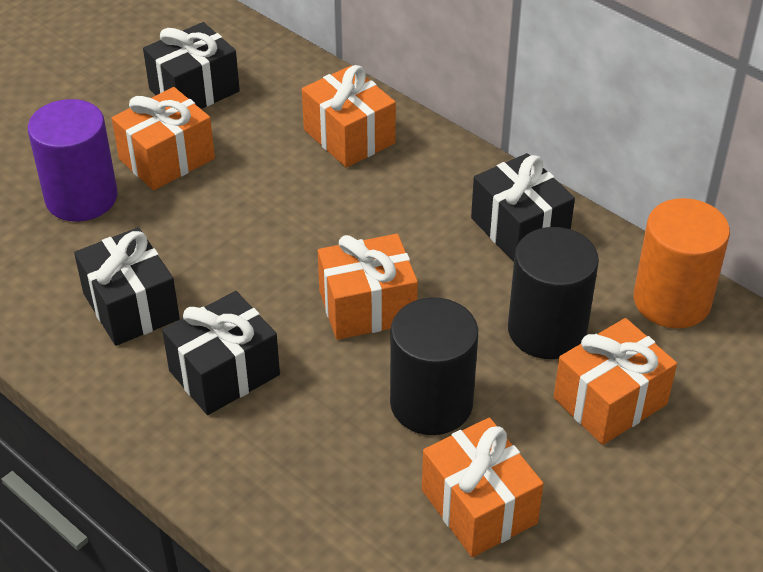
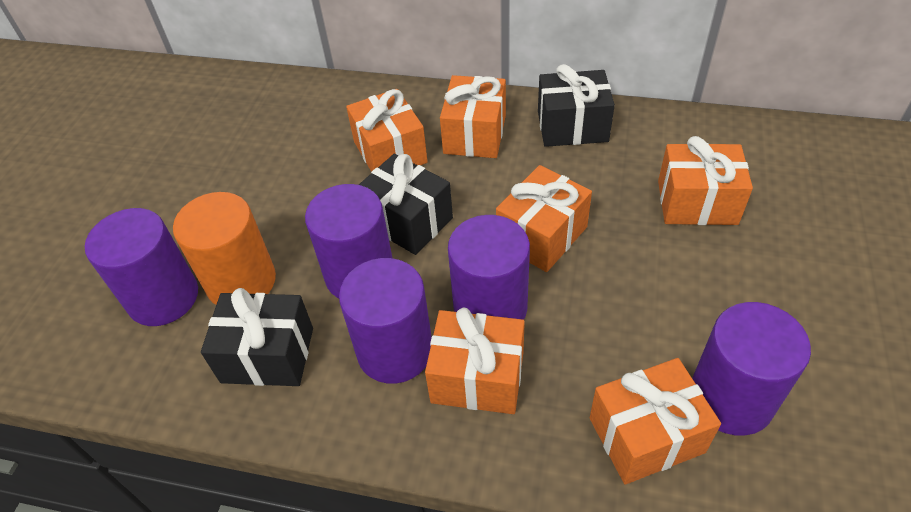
black cylinder: [390,297,478,435] [508,227,599,359] = 2 -> none = 0
black gift: [74,227,180,346] [143,22,240,109] [162,291,280,415] [471,153,575,262] = 4 -> [201,288,313,386] [359,154,453,255] [538,64,615,147] = 3
orange gift: [112,87,215,190] [302,65,396,167] [318,234,418,340] [422,418,544,557] [554,318,677,445] = 5 -> [346,89,428,172] [425,308,525,414] [440,75,506,158] [496,165,592,272] [590,358,721,485] [658,136,753,225] = 6
purple cylinder: [28,99,118,222] = 1 -> [85,208,198,326] [305,184,392,298] [339,258,432,384] [448,215,530,320] [692,302,811,436] = 5

